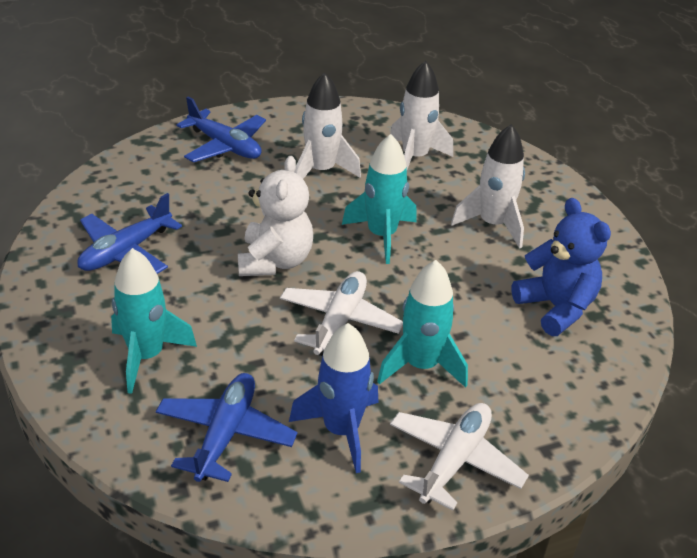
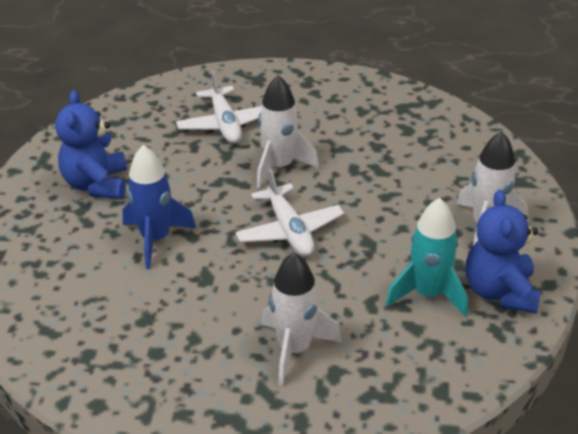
blue plane: [77,193,182,274] [156,373,297,482] [177,97,266,162] = 3 -> none = 0
blue teddy bear: [511,198,611,336] = 1 -> [55,90,127,199] [466,190,541,314] = 2
turquoise rocket: [111,248,197,394] [342,134,417,264] [377,260,468,388] = 3 -> [386,198,468,317] = 1
white teddy bear: [238,156,313,276] = 1 -> none = 0

